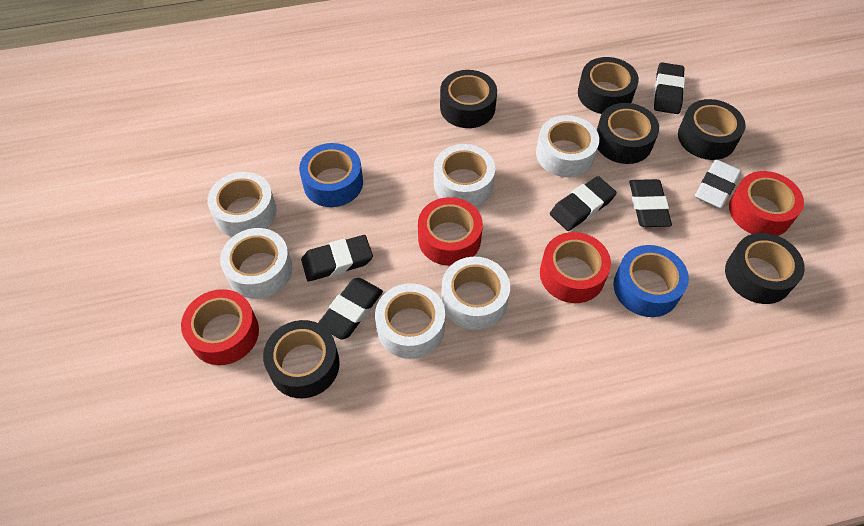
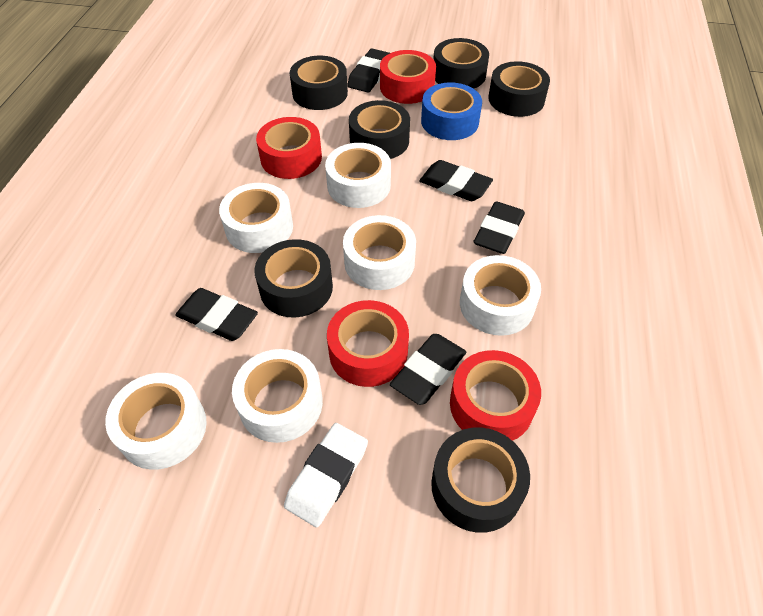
blue tape: [299,143,363,207] [613,245,689,317] = 2 -> [421,82,482,140] = 1

